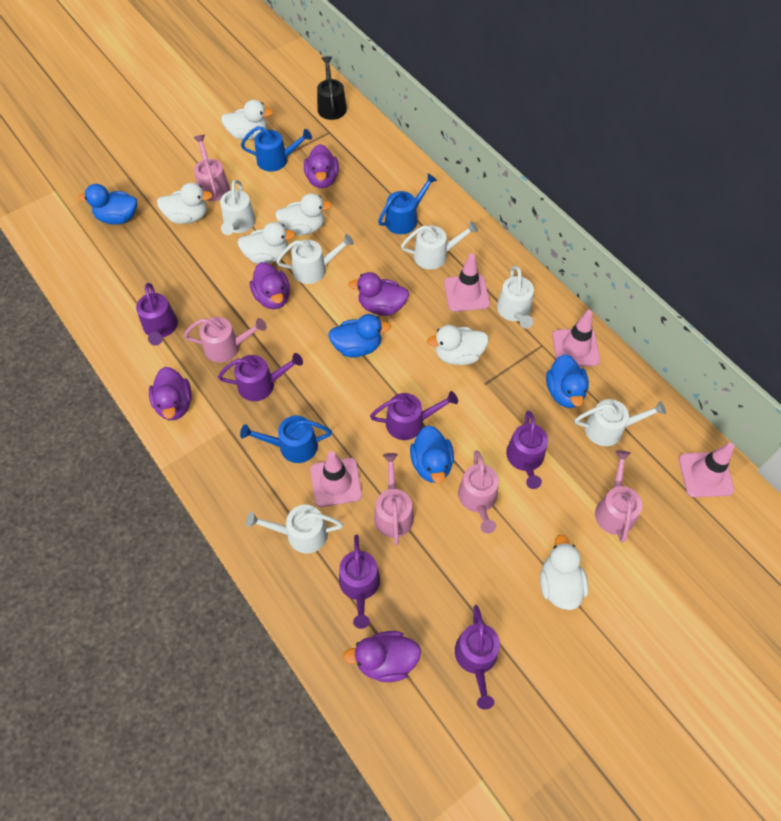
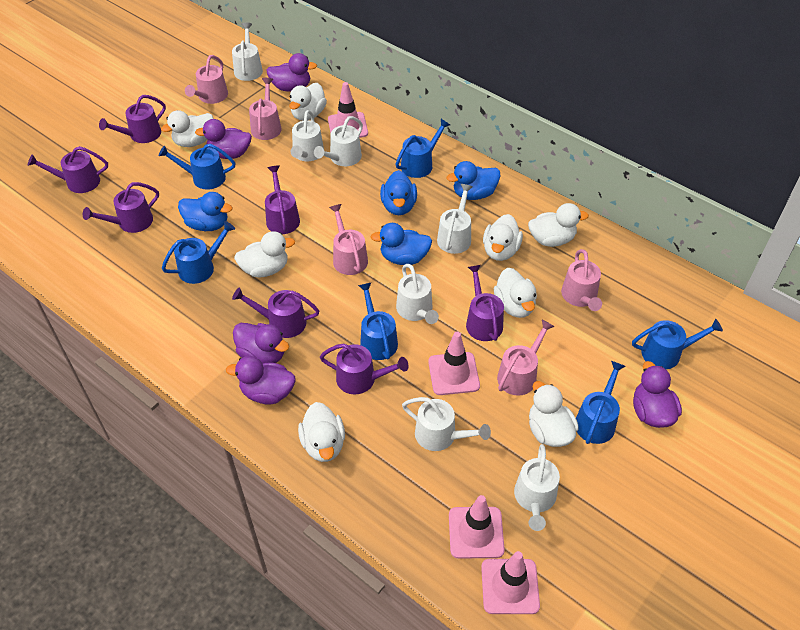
black watering can: [317,56,347,120] = 1 -> none = 0
blue watering can: [240,416,332,463] [241,126,312,172] [378,173,437,234] = 3 -> [159,144,235,190] [162,221,235,284] [358,282,398,360] [395,119,450,178] [576,361,625,444] [632,319,723,369] = 6
purple watering can: [136,283,178,346] [218,353,303,401] [339,534,380,629] [370,391,458,440] [455,605,500,710] [506,411,548,489] = 6 -> [28,146,108,193] [83,182,159,233] [99,95,166,143] [232,287,319,338] [265,166,300,234] [320,344,409,395] [466,265,504,341] = 7
white duck: [157,183,213,224] [221,100,273,140] [237,222,296,264] [275,193,332,236] [427,325,489,365] [540,535,588,610] = 6 -> [161,110,213,147] [234,231,295,278] [289,83,327,121] [298,402,345,462] [483,214,523,261] [493,268,537,318] [528,203,589,247] [529,381,579,447] = 8
white watering can: [220,180,256,235] [246,505,343,554] [276,234,354,284] [401,221,478,269] [497,266,534,329] [575,399,666,446] = 6 -> [232,22,263,81] [291,110,324,161] [314,116,363,166] [396,264,439,324] [402,397,491,451] [437,184,473,254] [514,444,560,531] = 7

